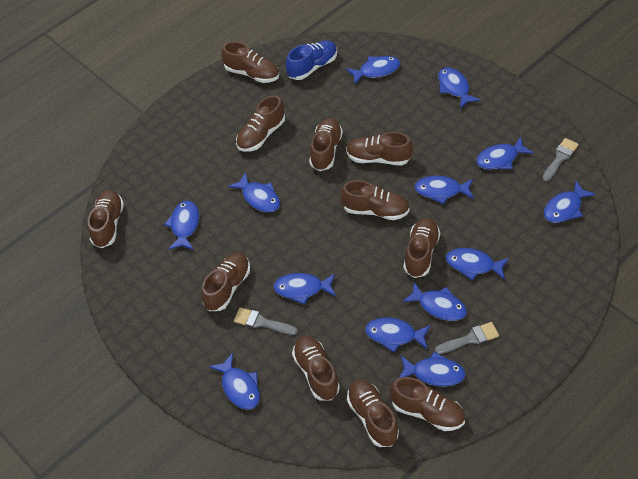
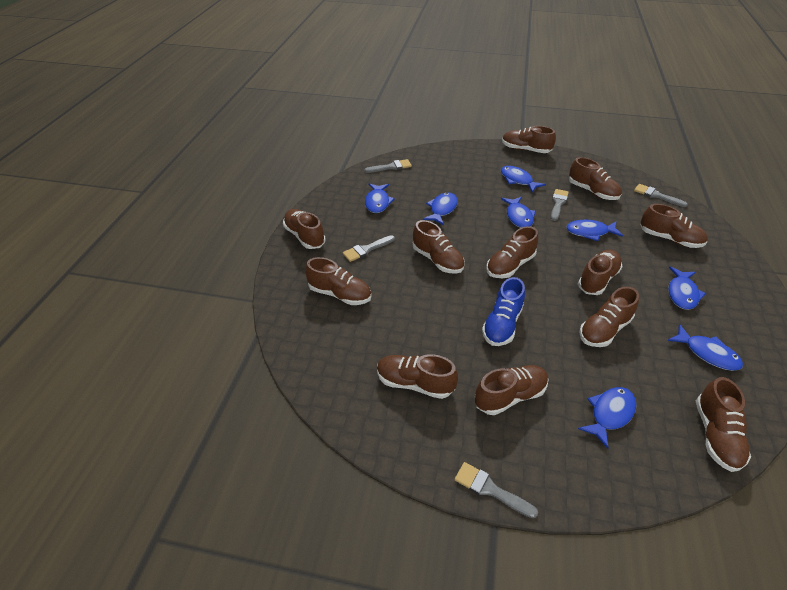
blue fish: [164,201,199,250] [209,353,260,410] [228,172,280,212] [273,273,336,305] [346,56,400,85] [365,318,431,352] [399,351,466,386] [402,282,467,321] [414,176,474,204] [438,67,481,109] [446,248,509,280] [476,136,533,169] [544,181,596,223] = 13 -> [365,184,395,213] [423,192,458,225] [501,166,546,193] [501,196,536,228] [566,220,623,241] [578,387,637,449] [667,324,743,371] [668,266,706,310] = 8
brown shoe: [88,190,124,248] [201,252,250,311] [221,41,279,83] [236,95,285,152] [292,335,340,401] [309,118,343,171] [341,180,410,220] [346,132,413,165] [347,380,399,447] [390,377,465,431] [404,218,440,278] = 11 -> [283,209,326,249] [305,257,371,305] [377,354,458,399] [413,220,465,274] [475,365,549,415] [486,226,538,278] [502,126,556,153] [569,157,622,200] [578,250,623,295] [579,287,639,347] [640,204,708,248] [696,377,751,472] = 12
grey brush: [234,307,298,335] [435,322,499,354] [542,138,579,182] = 3 -> [343,235,395,262] [364,159,412,173] [455,462,538,518] [551,189,569,221] [634,184,688,207] = 5

